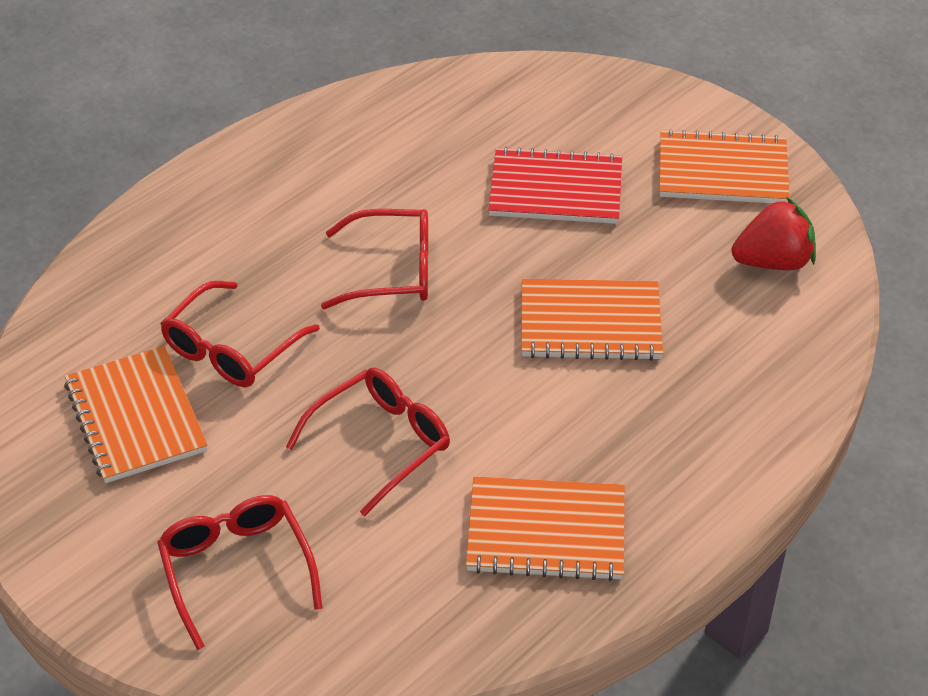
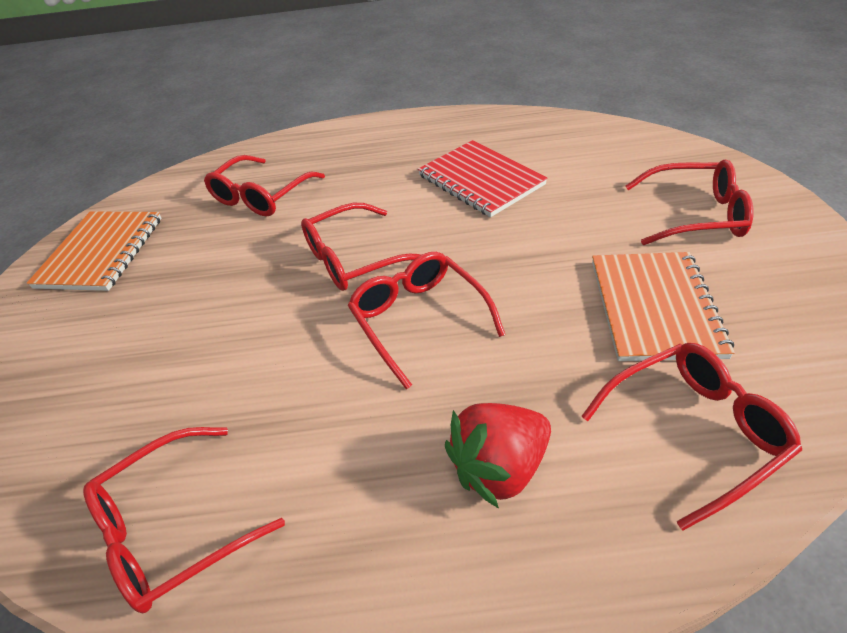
orange notebook: [64,346,208,483] [466,477,625,581] [521,279,663,361] [659,129,790,203] = 4 -> [27,211,161,291] [592,252,735,361] = 2
red glasses: [157,495,323,650] [160,281,320,387] [286,368,450,516] [321,209,428,309] = 4 -> [83,427,285,613] [204,155,325,217] [301,203,421,291] [347,252,506,390] [581,343,802,531] [625,160,754,245] = 6

